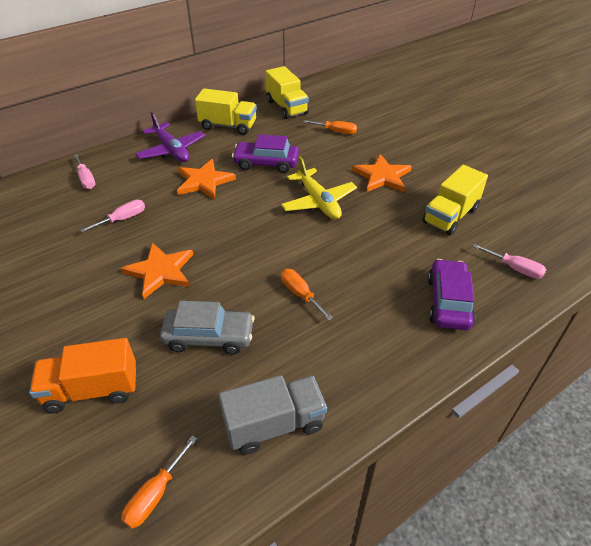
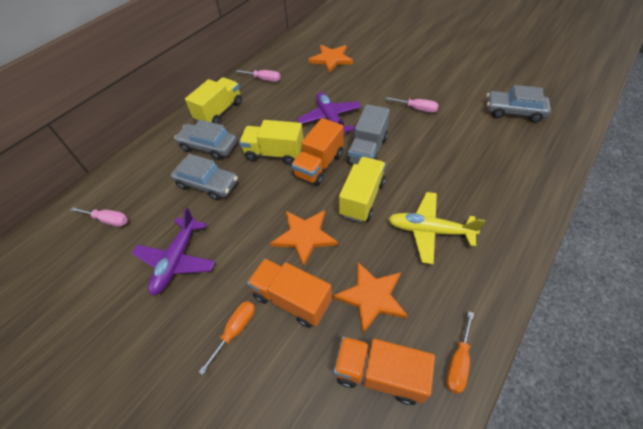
grey car: [160,301,255,354] = 1 -> [171,154,238,201] [174,120,237,160] [487,85,551,122] = 3
orange screwdriver: [121,435,197,529] [281,269,333,321] [303,120,357,134] = 3 -> [199,301,255,375] [446,311,474,394] = 2
orange truck: [29,338,136,413] = 1 -> [247,258,332,328] [291,118,344,185] [334,336,435,405] = 3
purple car: [232,134,299,173] [428,259,475,330] = 2 -> none = 0
purple plane: [136,112,205,162] = 1 -> [131,207,215,296] [297,92,362,135] = 2

